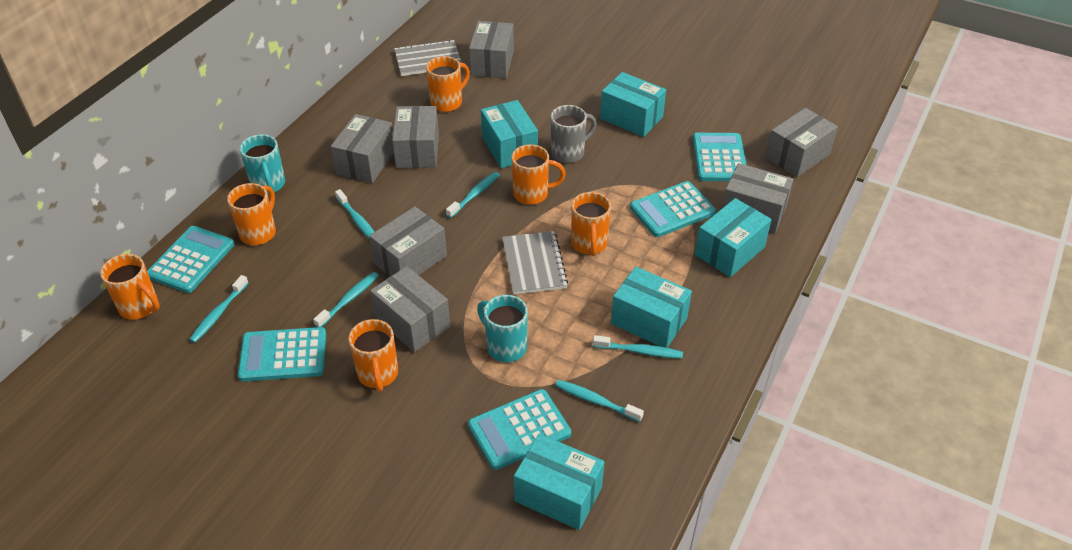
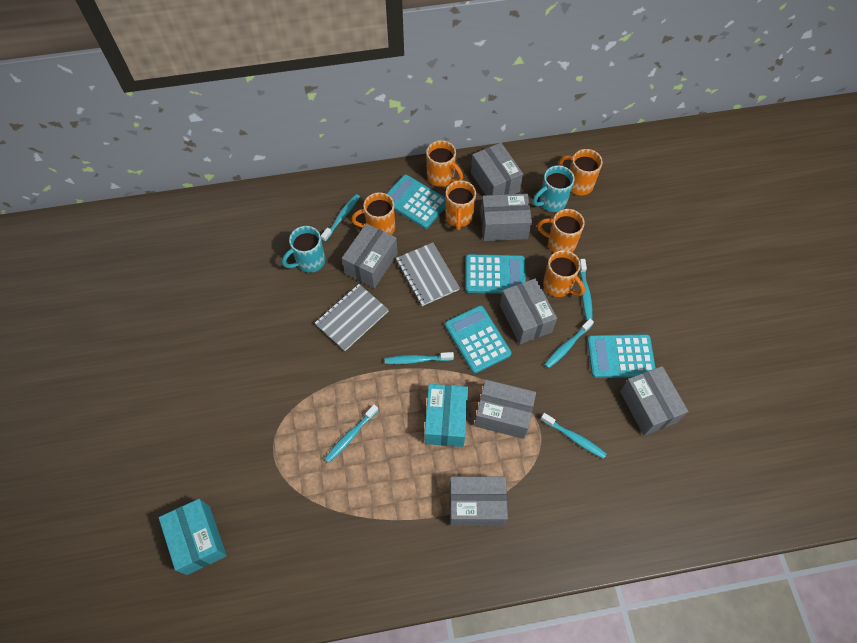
grey mug: [551,105,597,163] = 1 -> none = 0
turquoise box: [481,100,538,168] [514,434,604,530] [600,72,666,137] [611,267,692,348] [695,198,772,277] = 5 -> [159,499,227,575] [425,384,468,447] = 2
turquoise calculator: [147,226,234,293] [238,327,326,382] [468,389,571,470] [630,181,716,237] [693,133,747,181] = 5 -> [386,174,446,229] [445,305,512,374] [465,254,526,294] [587,334,656,378] = 4

